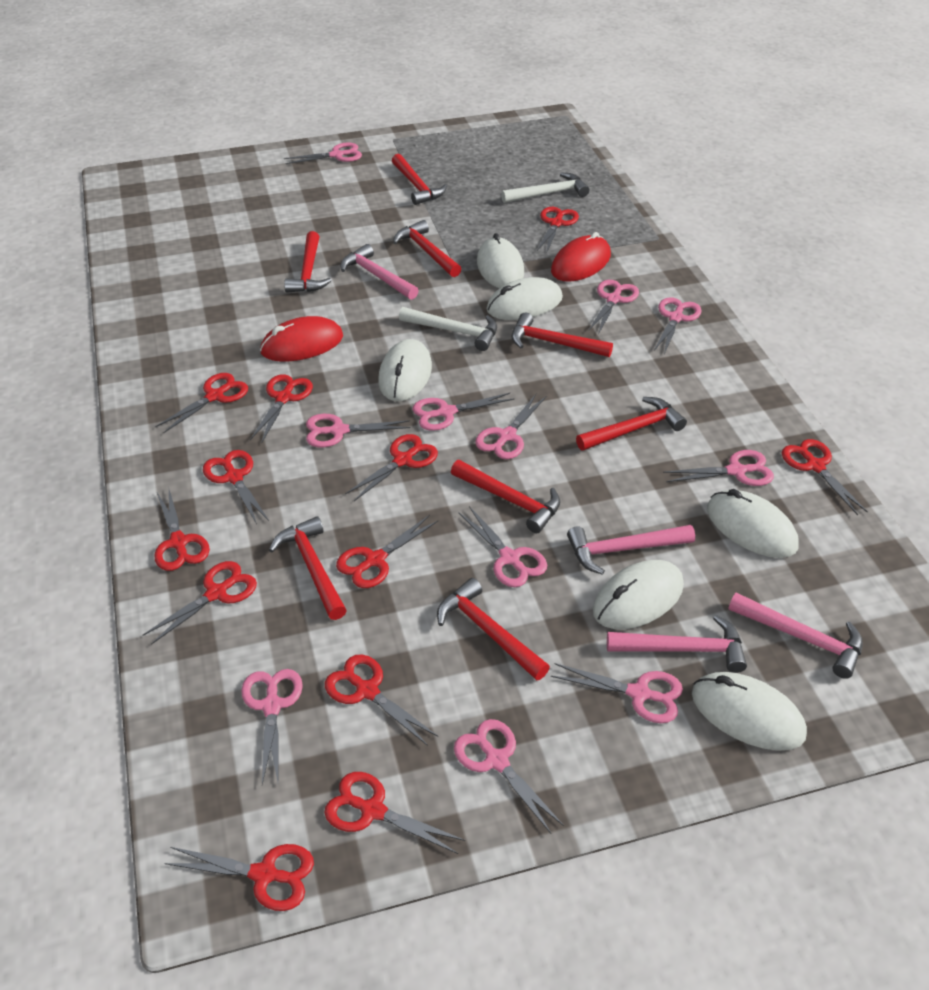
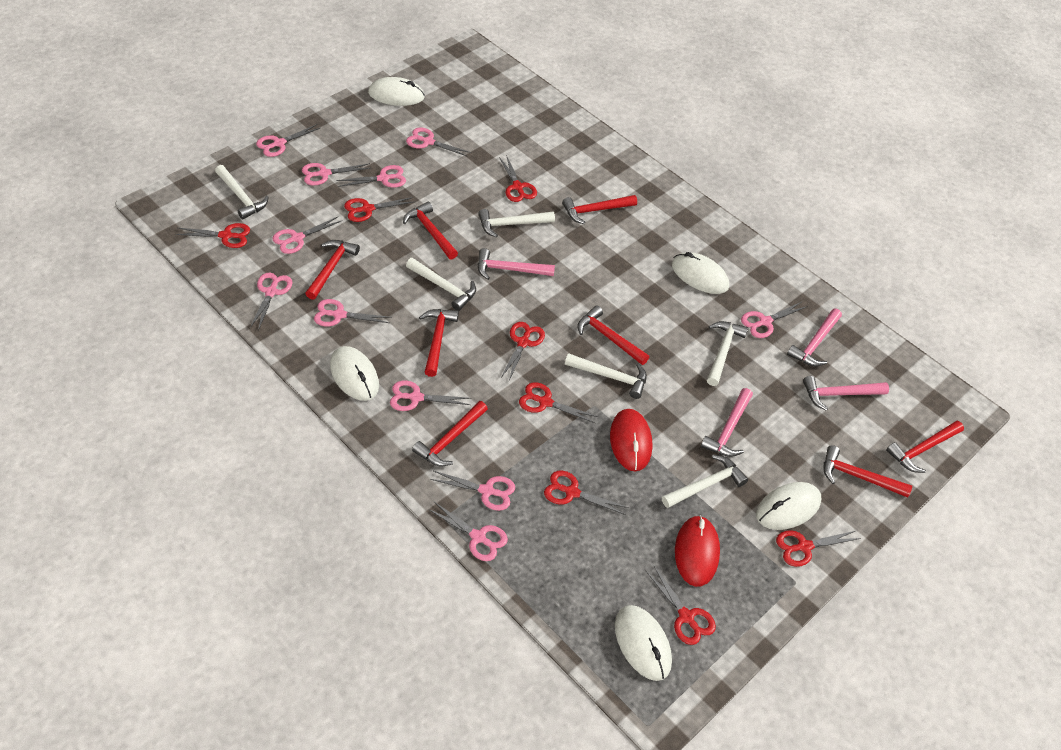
red scissors: [143,561,257,645] [154,490,210,571] [155,373,248,433] [164,844,314,911] [203,450,269,524] [250,374,313,444] [324,772,465,854] [325,655,438,746] [336,515,439,588] [345,434,438,501] [537,207,579,254] [782,439,868,515] = 12 -> [175,223,250,248] [344,197,414,222] [499,155,537,202] [500,322,545,381] [519,382,598,423] [544,471,629,515] [645,566,716,645] [776,530,861,567] = 8
white hammer: [399,307,497,351] [501,173,590,203] = 2 -> [215,165,269,220] [406,258,476,311] [478,209,555,237] [565,353,647,399] [662,455,748,508] [707,321,748,386] = 6
white mouse: [378,339,432,401] [477,233,524,288] [487,277,563,320] [593,560,684,629] [692,672,807,750] [707,489,799,558] = 6 -> [330,346,379,401] [368,77,425,106] [615,605,672,681] [672,252,729,294] [756,482,821,530] = 5

